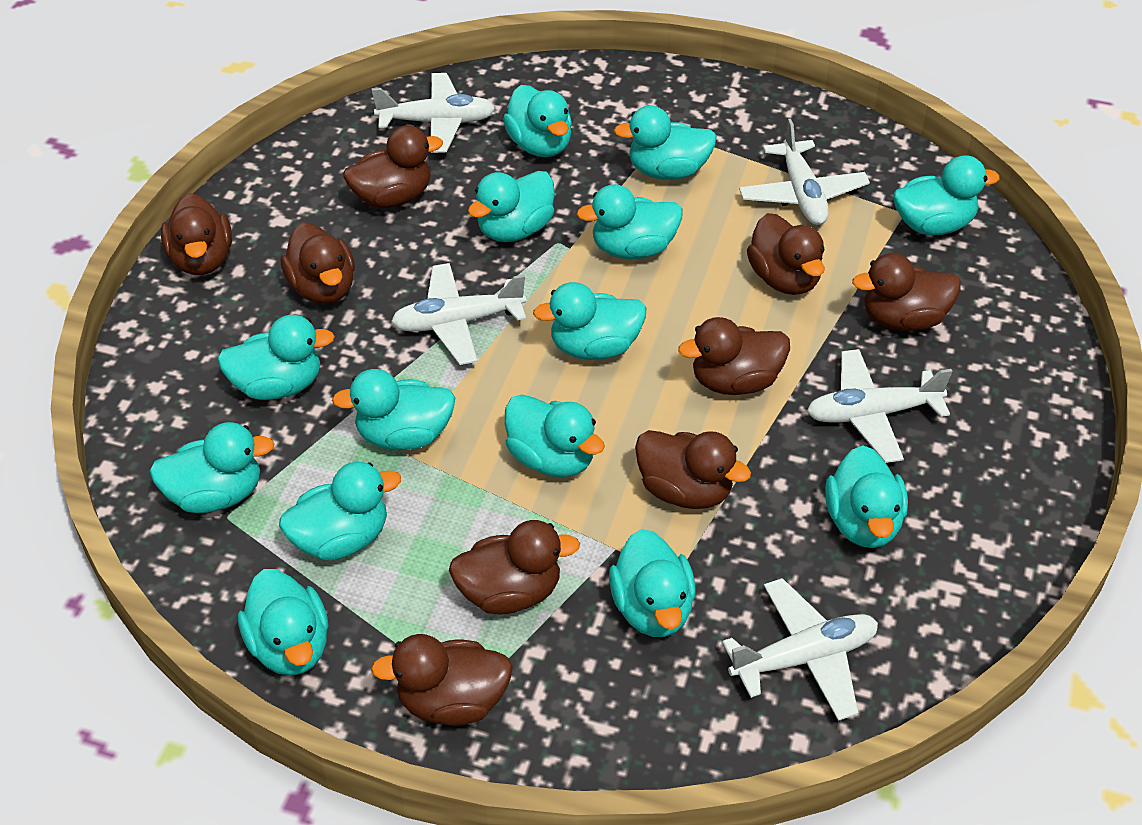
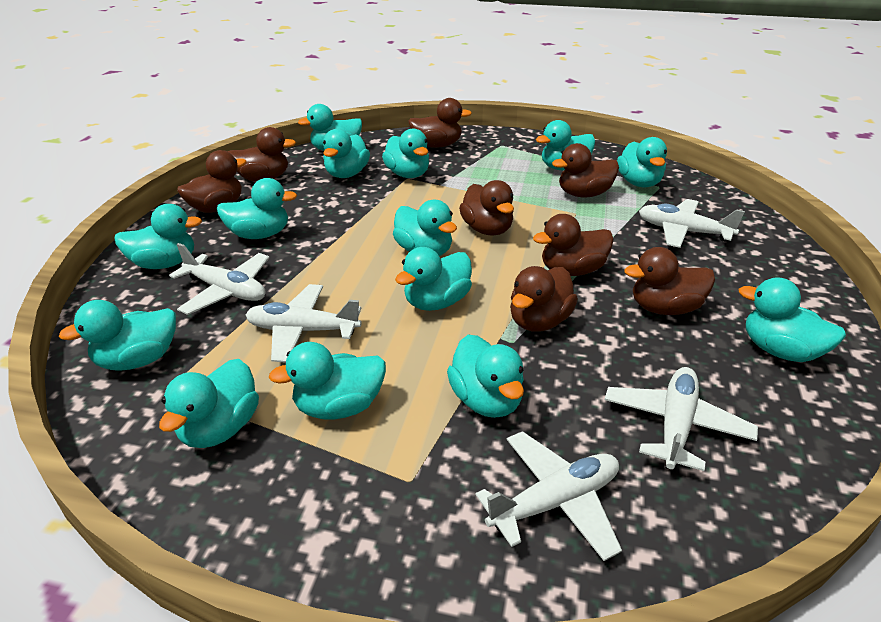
brown duck: [161,193,232,275] [281,222,355,304] [343,125,443,208] [371,634,513,725] [449,520,580,615] [635,430,751,509] [678,317,790,395] [747,213,825,295] [852,253,961,331] = 9 -> [177,150,247,213] [227,127,296,182] [408,98,472,148] [459,180,514,235] [510,266,578,332] [533,214,614,276] [552,143,619,197] [624,247,715,315] = 8

